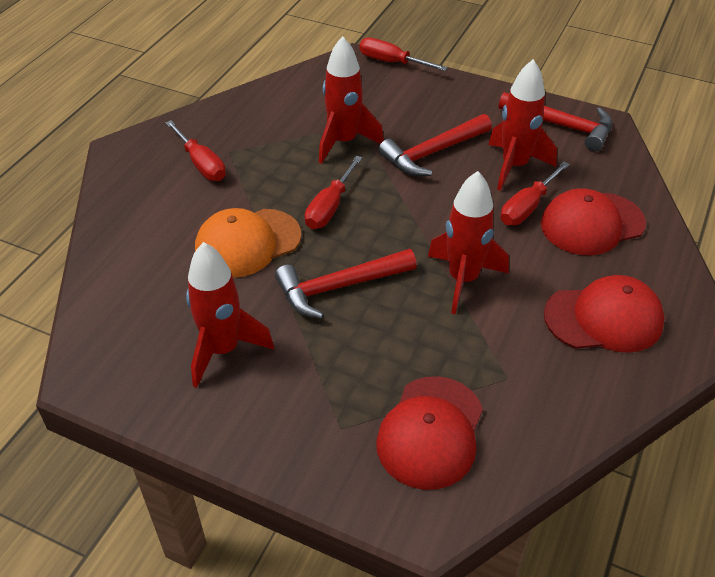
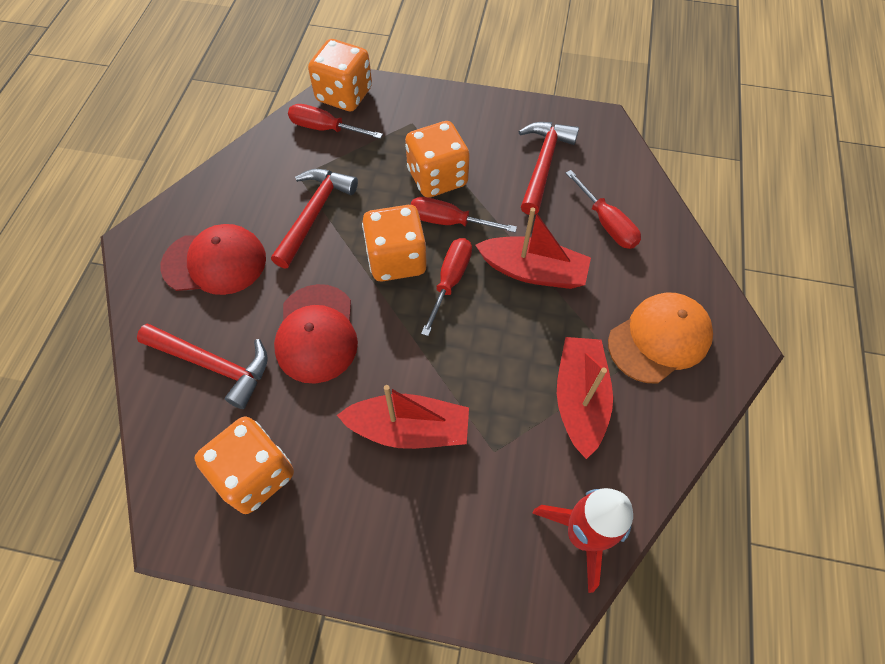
orange dice: none = 0 -> [195,416,294,514] [308,39,372,111] [362,205,427,282] [405,121,470,198] = 4
red boat: none = 0 -> [337,385,469,449] [475,208,591,289] [557,337,613,459] = 3
red cap: [376,376,483,490] [541,188,646,255] [544,275,665,353] = 3 -> [160,224,266,295] [274,284,358,384] = 2
red rocket: [186,242,274,388] [319,36,384,164] [428,171,509,314] [488,59,557,191] = 4 -> [533,488,633,593] = 1

